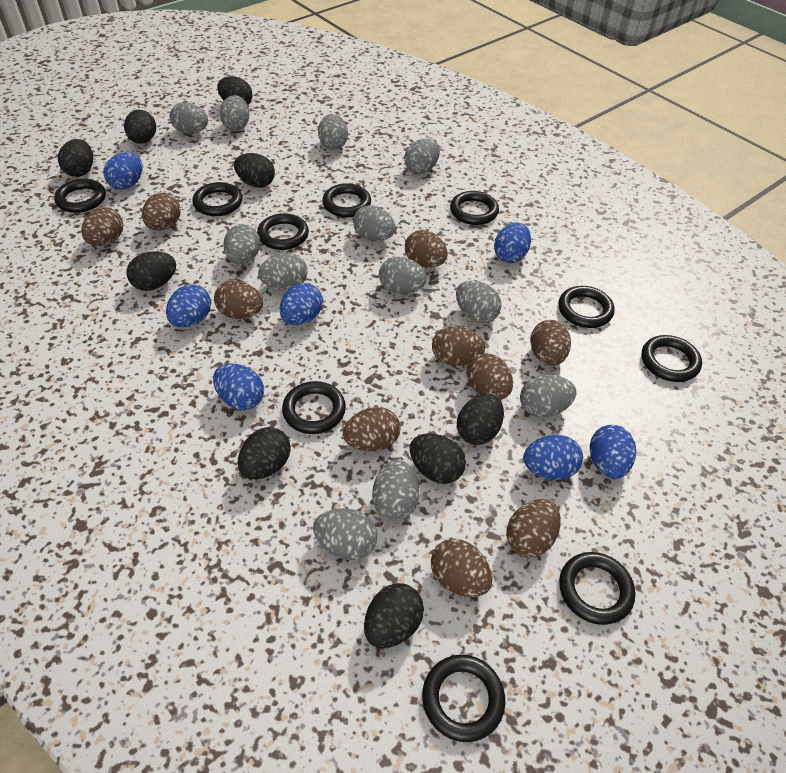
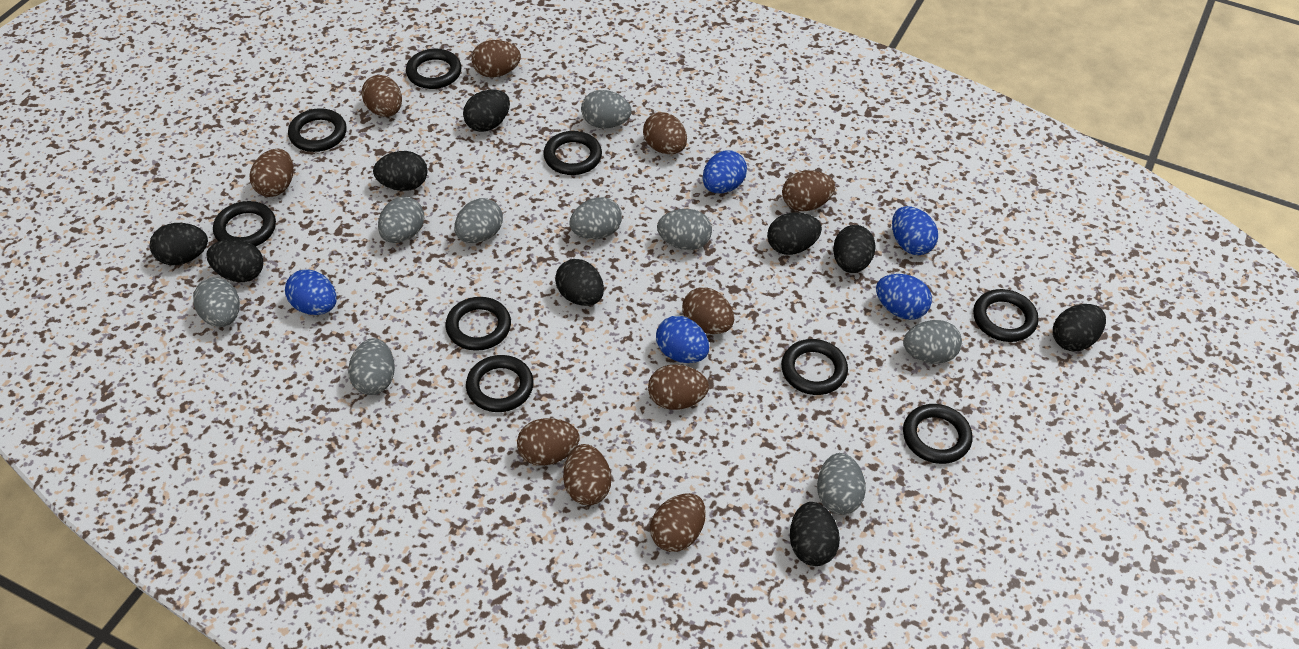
black ring: [54,179,106,213] [192,182,242,216] [257,213,309,250] [282,381,346,434] [322,183,371,217] [422,655,505,742] [450,191,499,225] [558,286,615,328] [559,552,635,625] [642,335,702,382] = 10 -> [213,201,276,246] [288,108,347,152] [406,49,462,89] [446,297,511,351] [466,355,534,412] [543,131,602,175] [781,339,848,395] [903,404,973,464] [973,289,1039,342] = 9
blue egg: [103,152,143,190] [166,284,211,327] [213,364,264,410] [280,283,323,325] [494,222,531,263] [523,435,583,480] [590,425,636,479] = 7 -> [285,269,337,315] [656,316,709,363] [703,150,747,194] [876,274,932,320] [892,206,938,255] = 5
grey egg: [170,102,208,134] [219,95,249,130] [223,224,260,264] [258,253,308,290] [313,508,378,560] [318,114,348,150] [353,205,395,241] [372,460,419,521] [379,257,427,294] [404,139,440,174] [456,281,501,323] [520,375,577,417] = 12 -> [193,278,240,327] [348,338,395,395] [378,197,424,243] [454,198,503,243] [569,197,622,239] [581,90,632,129] [657,209,712,250] [817,453,866,515] [903,320,962,364] = 9

